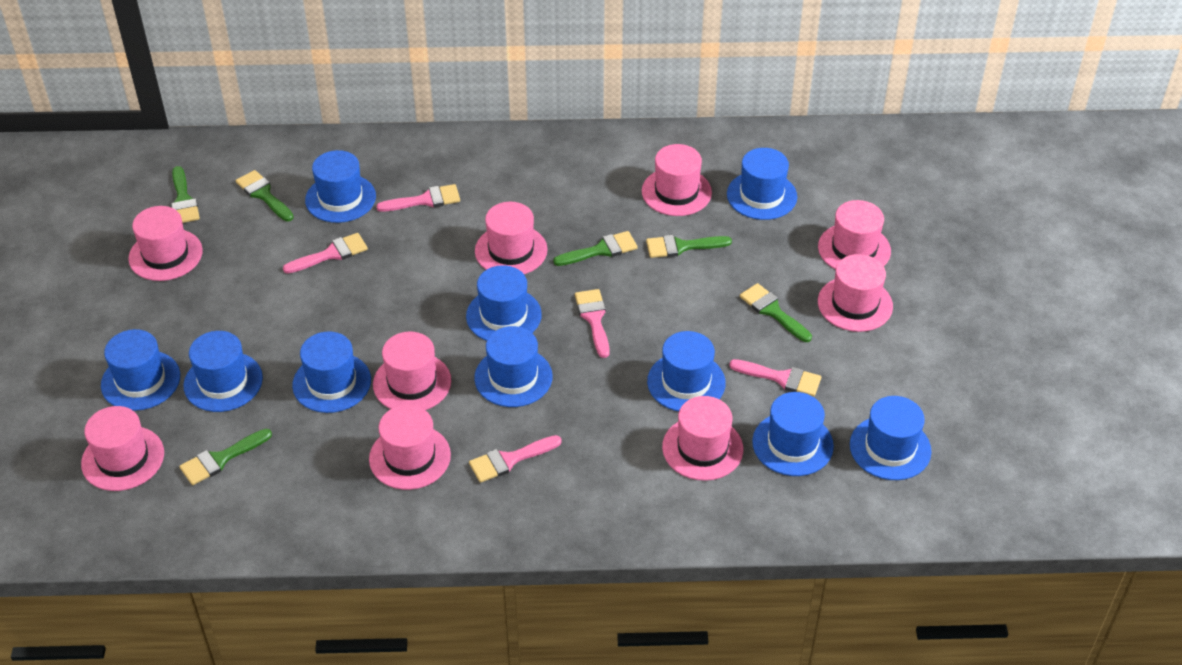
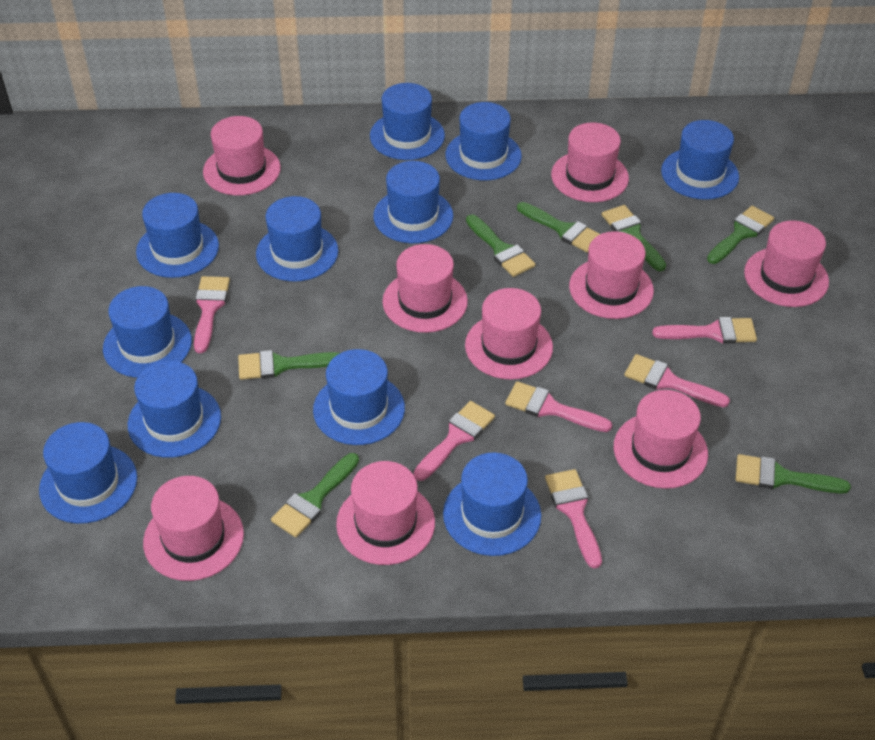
blue hat: [101,329,180,411] [183,331,263,412] [292,331,371,413] [305,150,376,223] [466,265,542,341] [474,326,552,407] [647,331,726,411] [727,148,797,220] [752,392,834,476] [850,396,932,480] = 10 -> [39,422,137,524] [103,286,192,378] [128,361,221,458] [136,193,219,278] [256,196,338,282] [313,349,405,445] [370,83,445,160] [373,161,453,243] [443,452,541,556] [445,102,522,180] [661,120,739,200] = 11
green brush: [171,166,200,223] [179,429,272,485] [236,170,294,221] [553,231,638,266] [646,235,732,258] [740,283,812,342] = 6 -> [238,350,340,380] [271,453,359,538] [466,215,536,277] [517,202,600,253] [602,205,666,271] [707,206,774,264] [735,454,851,493] = 7
pink brush: [283,233,368,273] [376,184,460,212] [469,435,562,483] [575,289,610,358] [729,359,821,397] = 5 -> [194,276,230,353] [414,401,495,481] [505,381,612,432] [545,469,602,569] [624,354,730,407] [652,317,757,344] = 6

